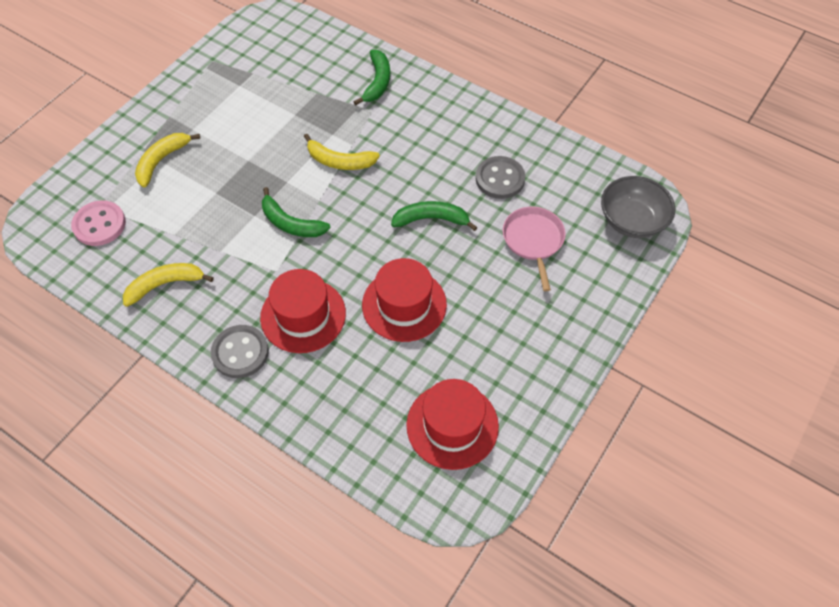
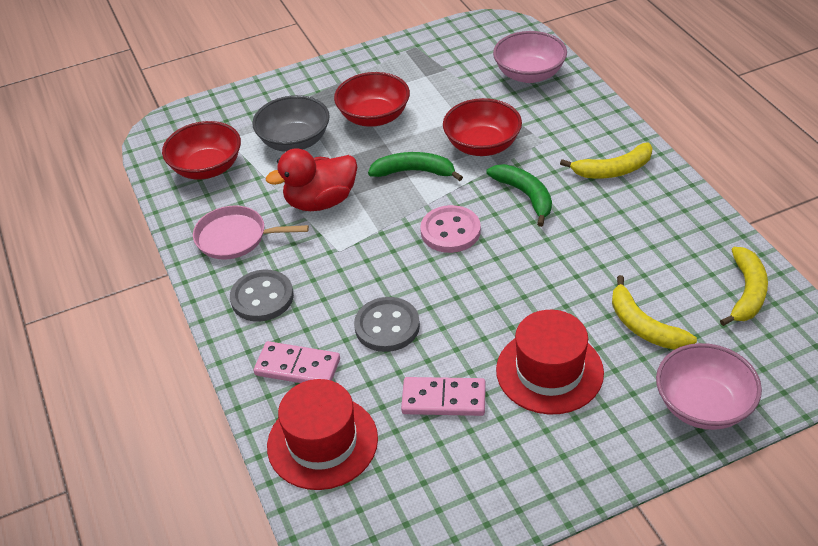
green banana: [262,187,331,237] [354,50,390,105] [391,201,478,231] = 3 -> [368,152,463,181] [487,164,552,227] = 2
pink bowl: none = 0 -> [493,31,567,83] [656,343,762,430] = 2
pink domino: none = 0 -> [254,341,340,383] [401,377,486,416] = 2
red bowl: none = 0 -> [162,121,241,179] [334,72,410,127] [443,98,522,156] = 3
red duck: none = 0 -> [266,148,357,211] = 1
red hat: [260,269,346,353] [362,258,447,342] [406,379,499,470] = 3 -> [267,379,378,490] [496,310,604,414] = 2

